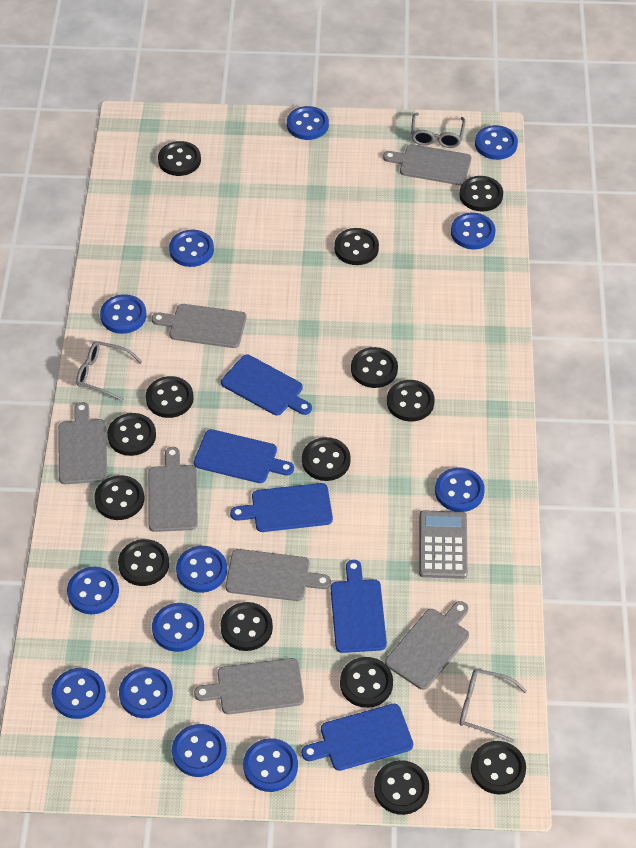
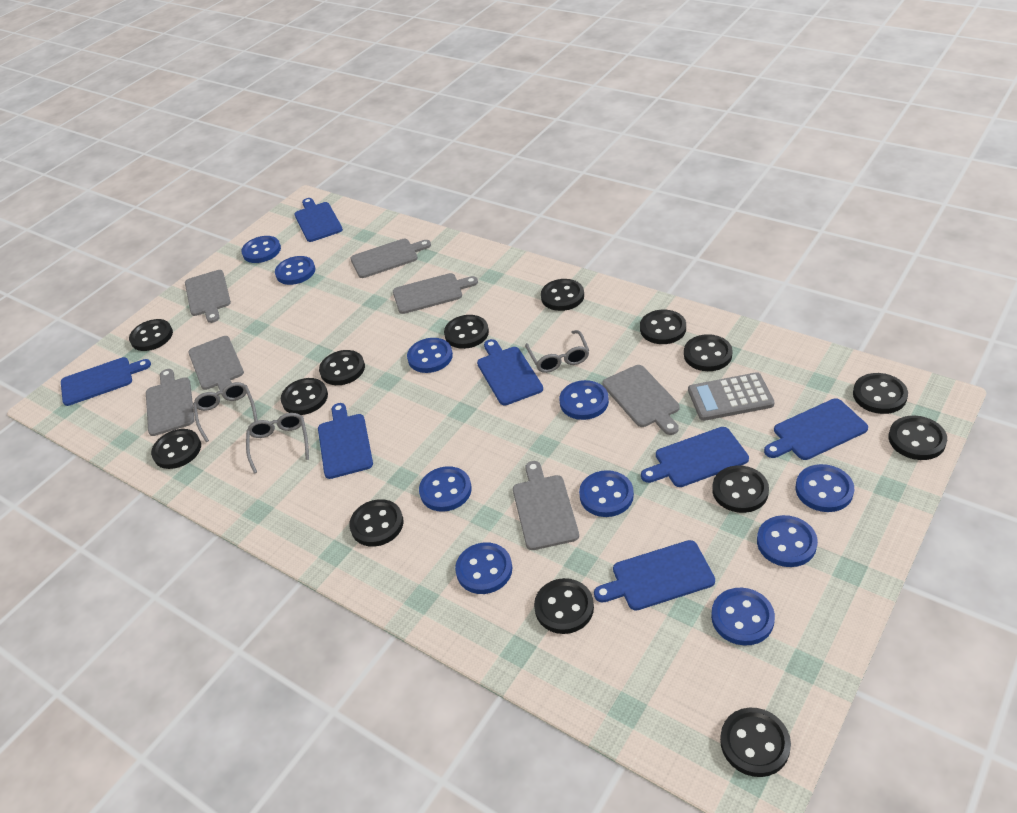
blue button: [51,668,106,719] [67,567,119,614] [100,294,146,334] [119,667,173,718] [152,603,204,652] [169,230,214,267] [172,724,227,777] [176,546,227,593] [243,738,298,792] [287,106,329,140] [435,467,485,512] [451,213,495,249] [475,125,518,160] = 13 -> [241,236,281,263] [275,256,315,285] [407,338,453,373] [419,466,472,512] [455,542,512,594] [560,380,609,420] [579,470,634,517] [711,588,775,646] [757,515,818,567] [796,464,854,512] = 10
blue cutting board: [194,429,294,483] [221,355,312,416] [230,483,333,532] [302,704,413,771] [331,560,387,653] = 5 -> [61,357,151,406] [294,198,343,242] [318,403,373,479] [477,339,543,405] [594,540,715,611] [641,427,749,487] [764,398,868,460] = 7

